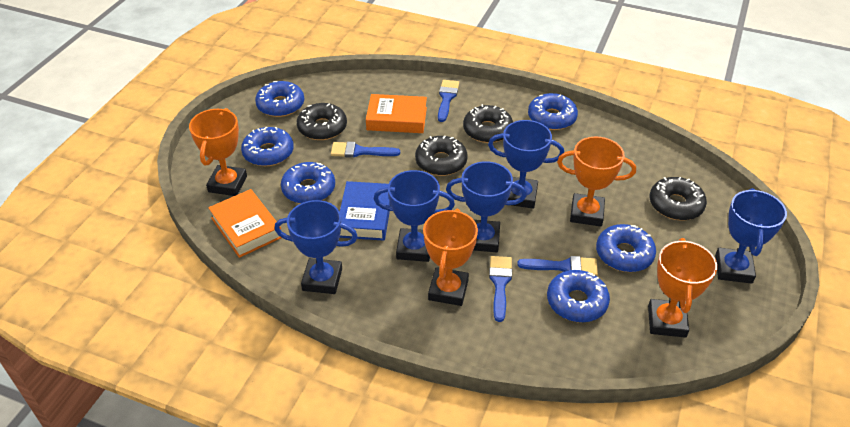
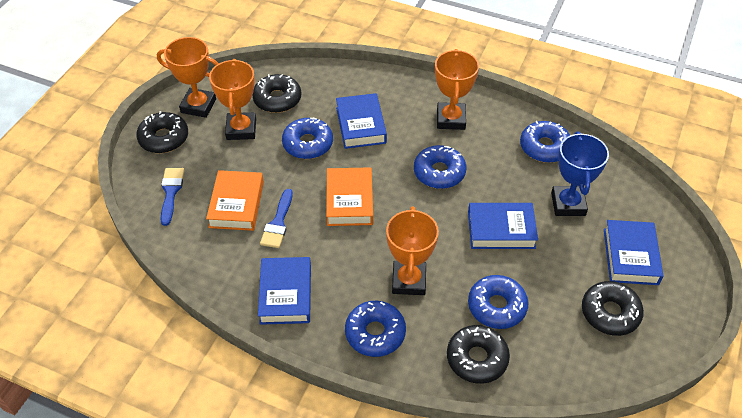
blue book: [339,181,391,241] = 1 -> [258,257,311,325] [336,93,387,149] [468,203,538,249] [604,220,664,285] = 4
blue brush: [331,142,400,158] [438,80,459,122] [489,256,512,322] [517,256,598,276] = 4 -> [161,168,184,226] [260,189,293,248] = 2
blue donut: [241,127,294,166] [255,81,304,117] [281,162,335,204] [528,93,578,130] [547,270,610,322] [596,224,656,272] = 6 -> [282,118,333,159] [345,301,406,357] [414,145,466,189] [468,275,528,329] [520,121,570,163] = 5
blue trophy: [274,200,358,294] [374,170,455,262] [446,161,527,252] [488,120,564,209] [715,188,787,284] = 5 -> [551,131,609,216] = 1

